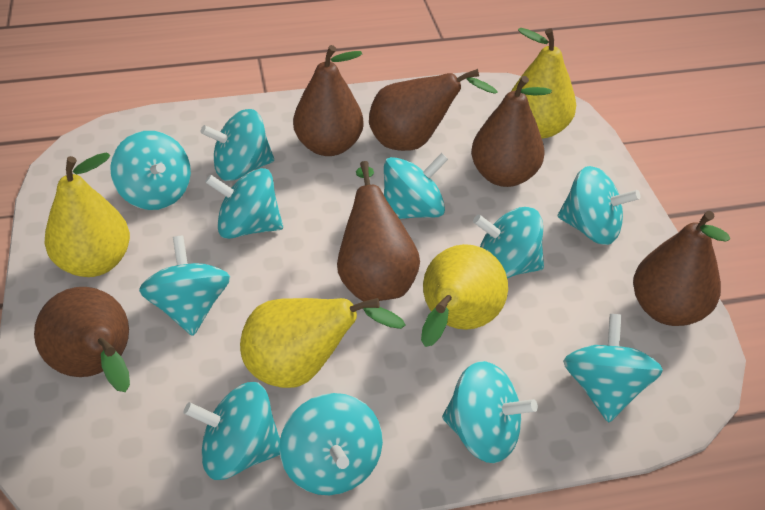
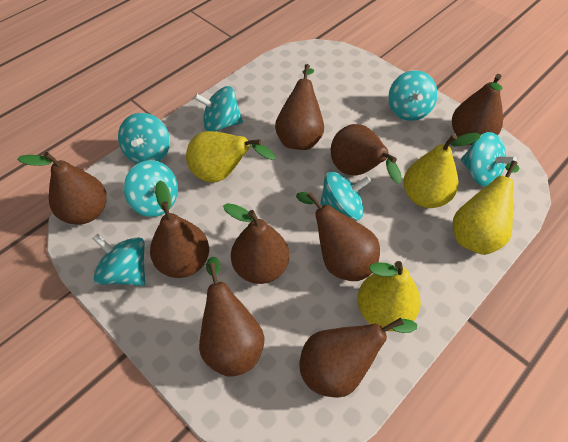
brown pear: [34,287,130,392] [293,45,364,156] [337,161,420,301] [369,69,498,151] [471,76,552,187] [633,211,730,326] = 6 -> [17,152,107,225] [150,181,209,278] [199,257,265,377] [223,203,289,284] [275,64,324,150] [296,192,380,281] [300,318,417,398] [331,124,402,184] [452,74,503,145] = 9
turquoise spinning top: [110,131,191,210] [139,236,230,336] [184,382,280,480] [200,109,274,181] [205,168,283,239] [279,393,383,495] [384,153,448,219] [442,361,538,463] [473,207,544,278] [558,166,641,245] [563,314,663,422] = 11 -> [92,234,145,286] [118,113,170,164] [124,160,178,217] [194,86,243,132] [320,172,371,221] [388,70,438,121] [461,132,517,187] = 7

